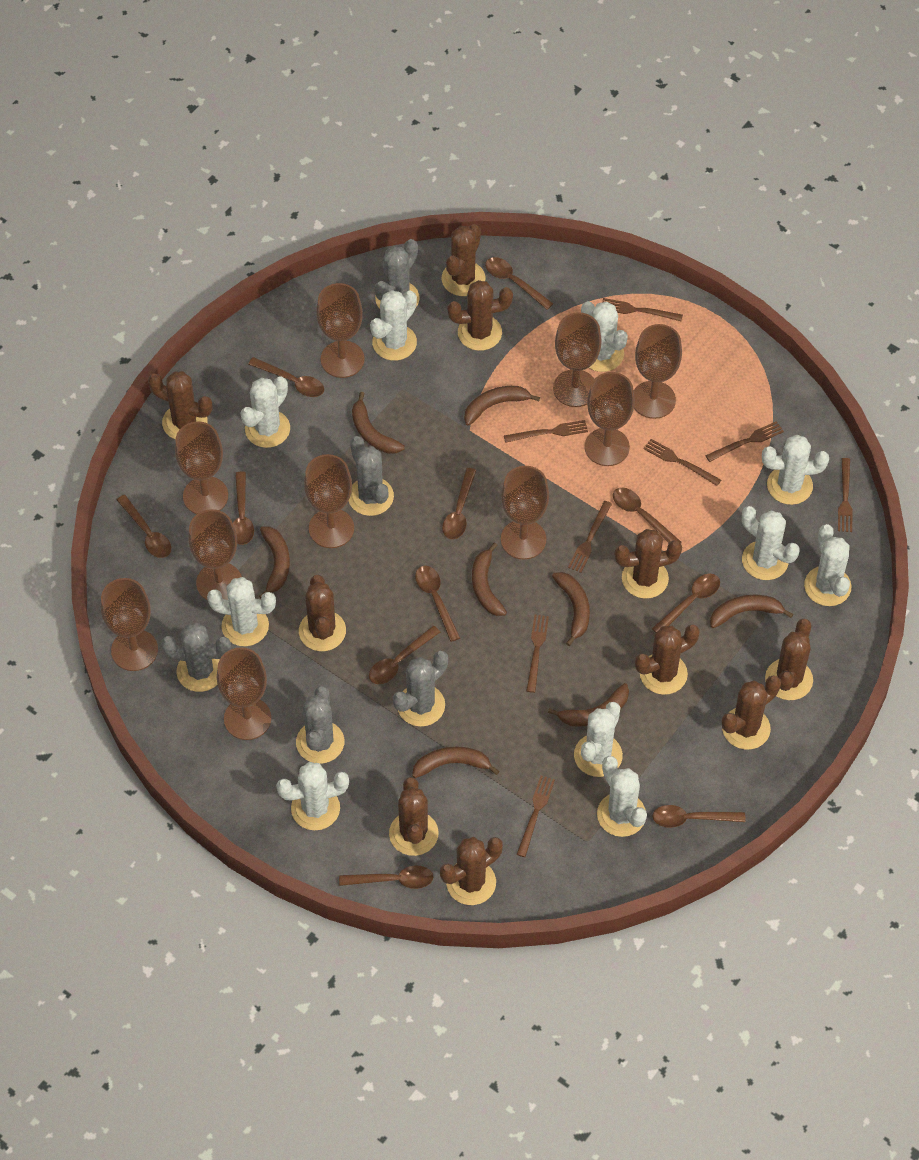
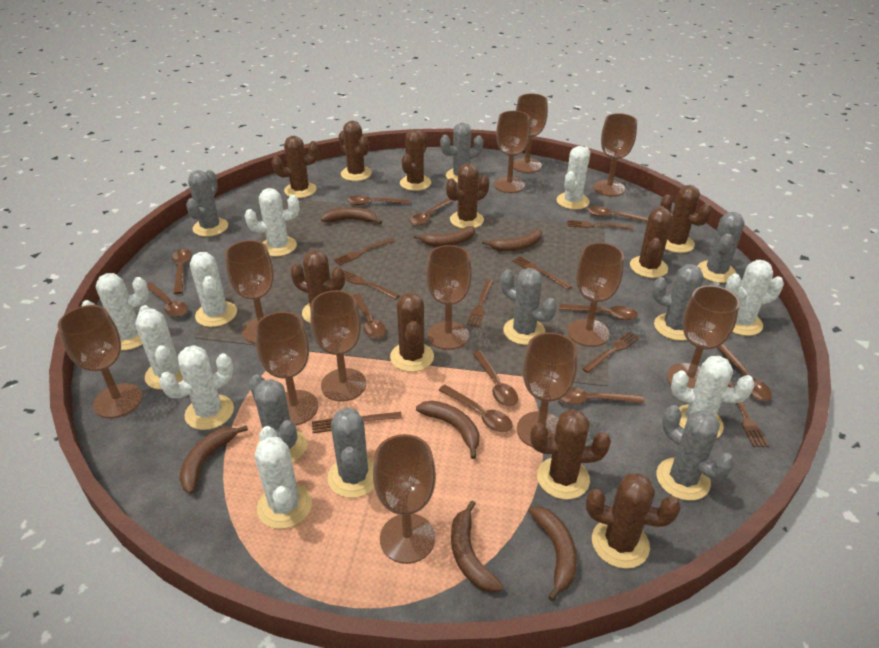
brown banana: [259,527,290,598] [352,392,405,454] [412,747,499,778] [464,386,540,426] [472,542,507,616] [548,683,629,727] [552,572,590,646] [710,595,793,628] = 8 -> [179,425,248,494] [321,207,382,224] [413,226,475,247] [416,400,479,459] [451,501,503,593] [482,229,542,252] [528,506,577,601] = 7
brown goblet: [101,578,158,671] [175,422,228,514] [188,509,242,601] [217,647,271,740] [304,454,354,548] [316,283,364,378] [501,466,549,559] [553,312,602,407] [585,372,635,466] [634,324,682,419] = 10 -> [58,305,142,418] [225,240,274,344] [255,312,318,425] [310,290,366,402] [373,434,436,564] [426,245,472,350] [494,111,530,193] [513,94,548,173] [517,332,577,448] [568,243,624,347] [593,113,637,196] [667,285,740,389] = 12
grey cactus: [161,622,231,692] [296,686,344,764] [349,436,394,516] [375,239,420,309] [393,651,448,727] = 5 -> [186,170,228,237] [249,375,307,463] [328,407,374,498] [440,122,483,183] [501,268,557,345] [652,264,721,341] [657,405,734,501] [698,212,745,283] = 8
white cactus: [207,577,276,646] [241,376,290,448] [276,762,349,830] [370,290,417,361] [574,702,623,777] [581,301,628,372] [597,756,647,837] [742,506,800,580] [762,435,829,505] [804,524,851,606] = 10 -> [82,273,149,350] [135,305,184,390] [159,345,234,430] [190,252,237,327] [245,188,299,257] [255,426,312,529] [556,146,590,210] [671,356,754,438] [725,260,784,336] = 9

